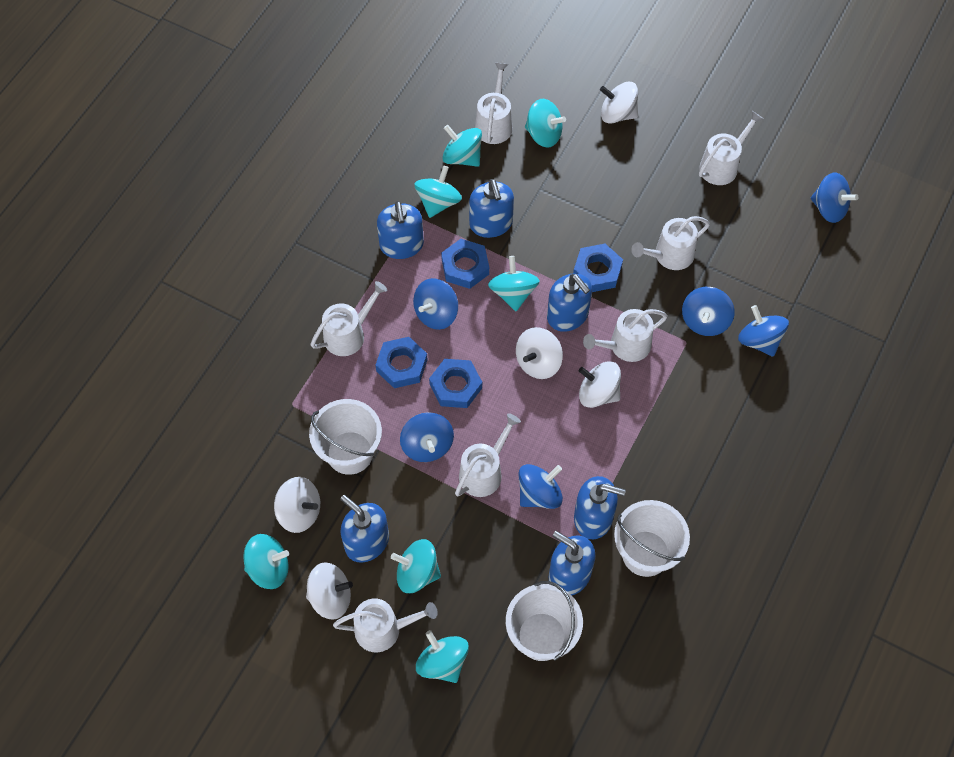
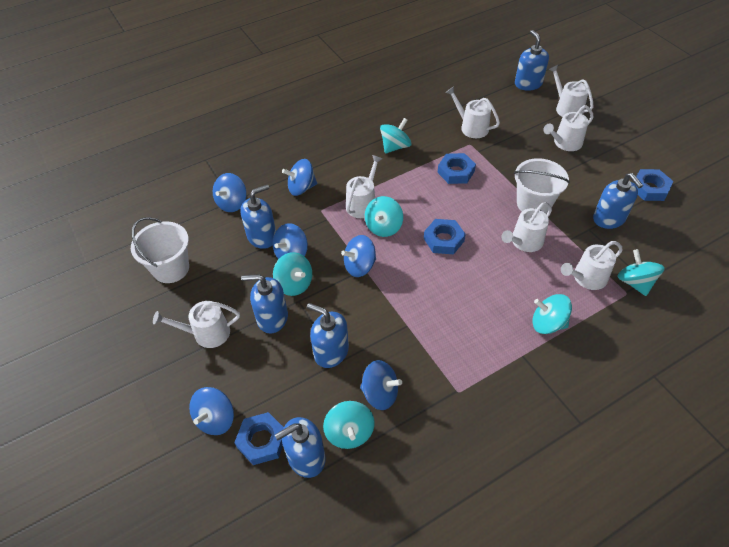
turquoise spinning top: [243,534,289,589] [391,539,441,593] [414,166,462,218] [416,630,469,683] [442,125,482,167] [488,256,540,311] [525,99,566,148] = 7 -> [273,252,312,296] [323,401,375,449] [365,196,403,237] [380,118,412,154] [532,294,572,334] [617,249,665,296] = 6
white bucket: [309,399,382,475] [506,581,583,661] [614,500,690,577] = 3 -> [131,217,189,283] [514,158,570,214] = 2
white spinning top: [274,477,320,533] [306,562,353,620] [516,327,563,379] [578,361,621,408] [600,82,638,124] = 5 -> none = 0

